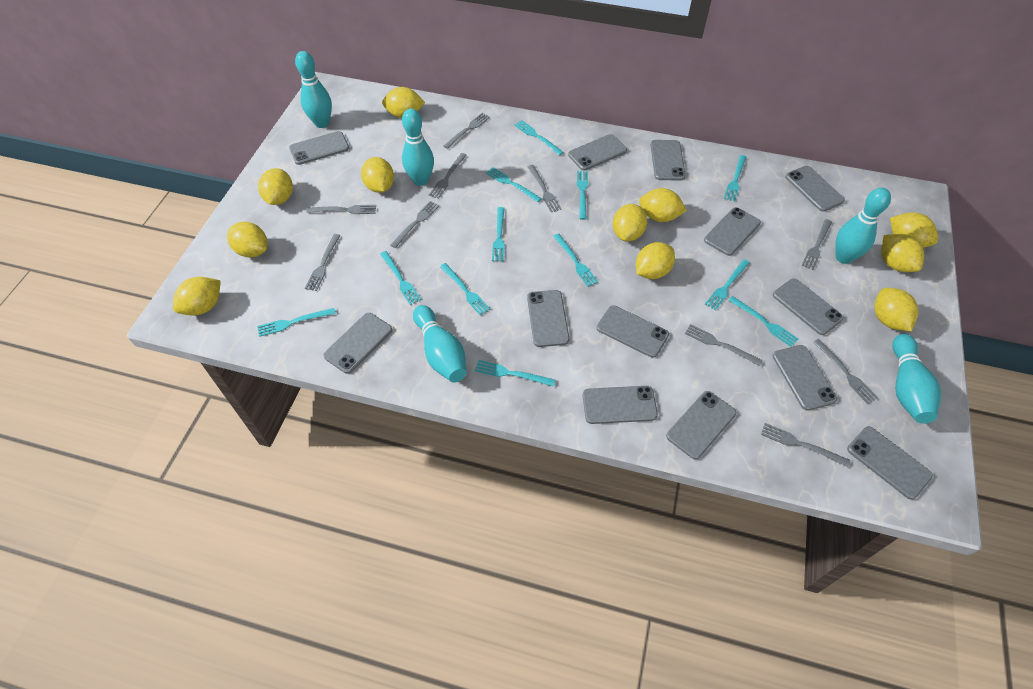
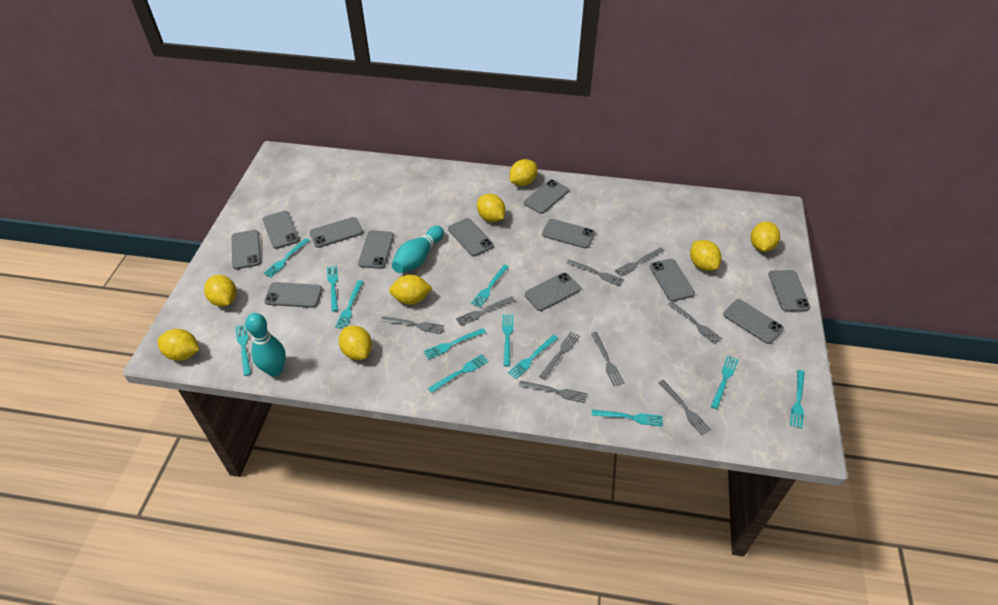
grey fork: [305,234,341,291] [306,205,376,214] [390,201,439,248] [429,153,467,199] [444,113,490,149] [528,165,562,212] [685,324,763,366] [761,423,850,467] [801,219,832,270] [813,339,878,404] = 10 -> [381,316,444,334] [456,296,515,326] [518,381,587,403] [539,332,580,380] [566,259,624,286] [591,332,624,386] [615,247,665,277] [658,380,711,435] [667,301,722,344] = 9
grey phone: [289,131,349,165] [323,313,392,374] [527,290,570,347] [568,134,627,171] [583,386,658,424] [597,305,669,358] [651,140,686,180] [666,391,736,459] [704,207,761,256] [773,278,844,335] [773,345,837,411] [785,166,845,212] [847,426,933,500] = 13 -> [232,230,261,269] [263,211,299,249] [264,282,322,308] [309,217,363,248] [358,230,394,269] [448,218,494,256] [524,180,569,214] [525,273,581,311] [542,219,595,249] [649,259,695,301] [723,299,784,344] [769,270,810,312] = 12
turquoise bowling pin: [295,51,332,128] [402,109,434,186] [413,305,467,383] [835,188,891,264] [892,334,941,424] = 5 -> [246,313,286,376] [392,226,444,273] = 2
yellow lemon: [173,277,221,315] [227,222,267,257] [258,168,293,205] [361,157,394,193] [382,87,425,118] [613,204,647,241] [636,242,675,279] [639,188,687,222] [875,288,918,331] [881,234,924,272] [890,212,938,248] = 11 -> [157,329,199,361] [204,275,236,307] [339,326,372,360] [389,275,432,304] [477,194,505,222] [510,159,538,186] [690,240,721,271] [751,221,780,252] = 8

